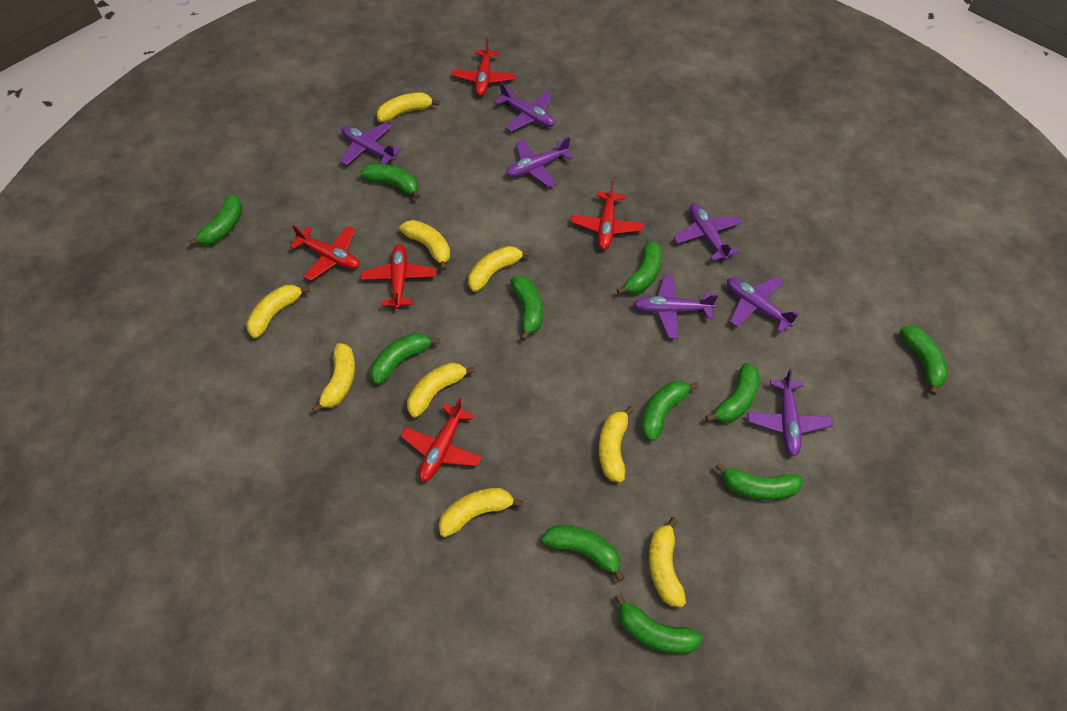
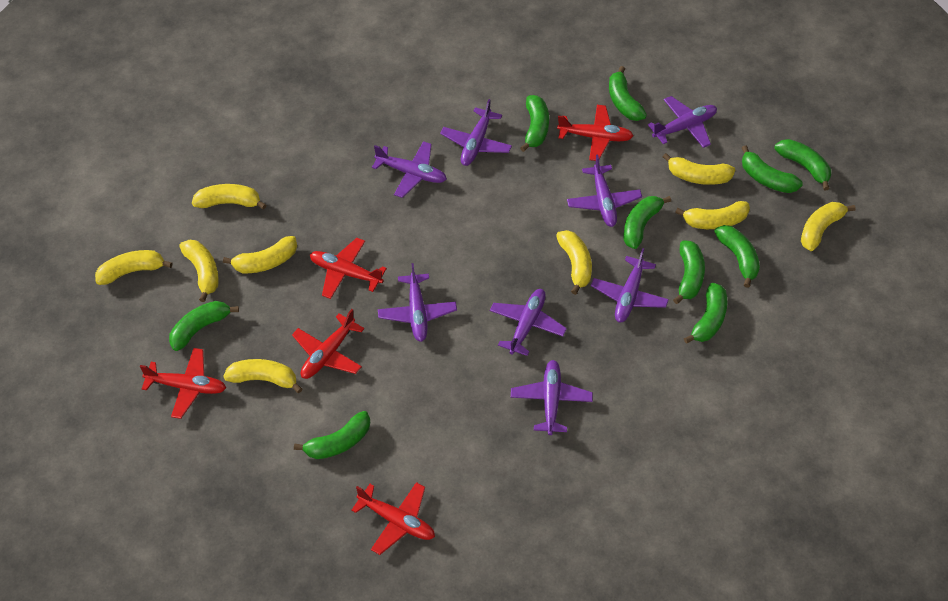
green banana: [188,195,243,246] [360,163,420,200] [370,333,440,384] [510,276,543,341] [542,525,625,582] [614,593,703,654] [617,241,662,294] [641,381,699,441] [705,363,760,423] [715,463,803,501] [900,326,948,395] = 11 -> [169,301,239,351] [294,411,370,459] [520,95,549,152] [609,66,647,121] [623,196,671,249] [673,240,705,304] [684,283,727,344] [714,225,760,288] [742,145,803,193] [775,139,831,190] = 10
purple plane: [340,122,402,165] [494,83,555,132] [506,137,574,187] [633,275,718,339] [673,203,742,261] [727,277,800,333] [747,369,833,456] = 7 -> [372,141,447,198] [378,263,457,342] [440,99,512,166] [490,289,567,356] [511,360,593,435] [567,155,642,227] [591,248,669,323] [648,96,717,148] = 8

